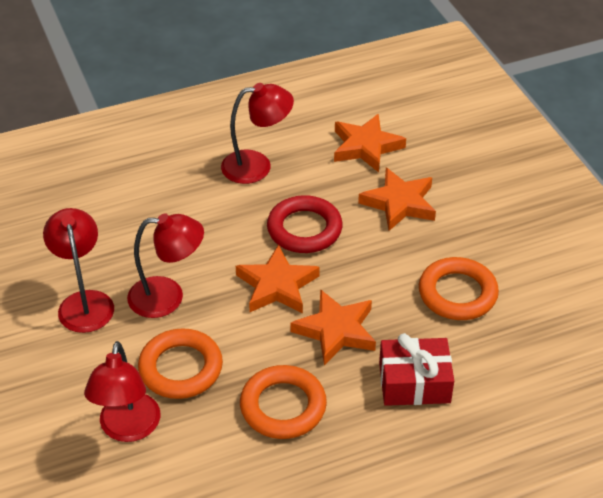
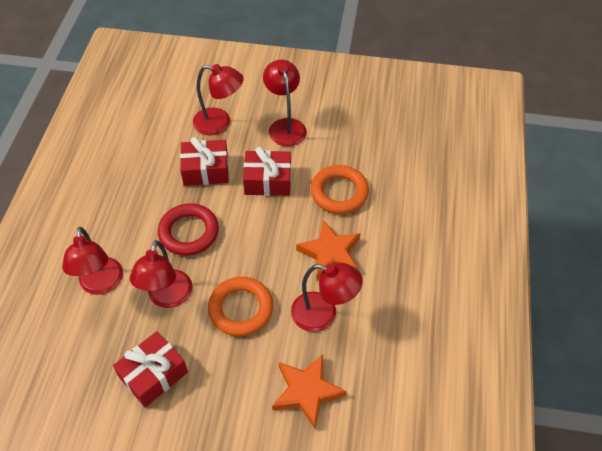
orange ring: [138,328,223,399] [240,365,327,439] [419,257,499,320] = 3 -> [208,277,273,336] [310,165,369,214] = 2
orange star: [236,244,320,313] [290,289,376,365] [334,114,406,172] [358,168,436,231] = 4 -> [272,354,347,429] [296,220,360,280] = 2
red gift: [379,333,454,406] = 1 -> [113,331,188,407] [180,137,229,186] [243,147,291,196] = 3
red lamp: [43,208,114,333] [84,341,160,442] [127,214,204,318] [221,83,294,184] = 4 -> [62,227,123,295] [130,240,192,308] [193,64,243,135] [263,60,307,147] [291,262,363,332] = 5

